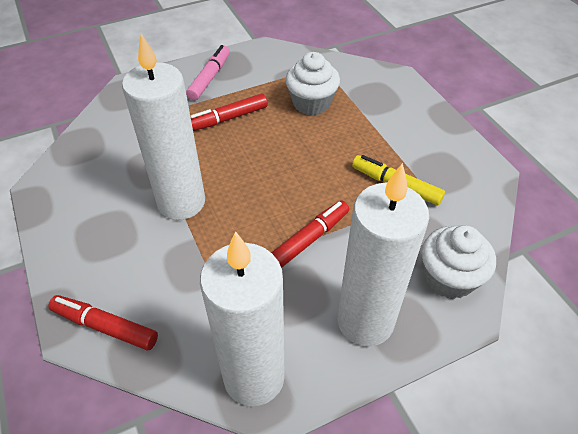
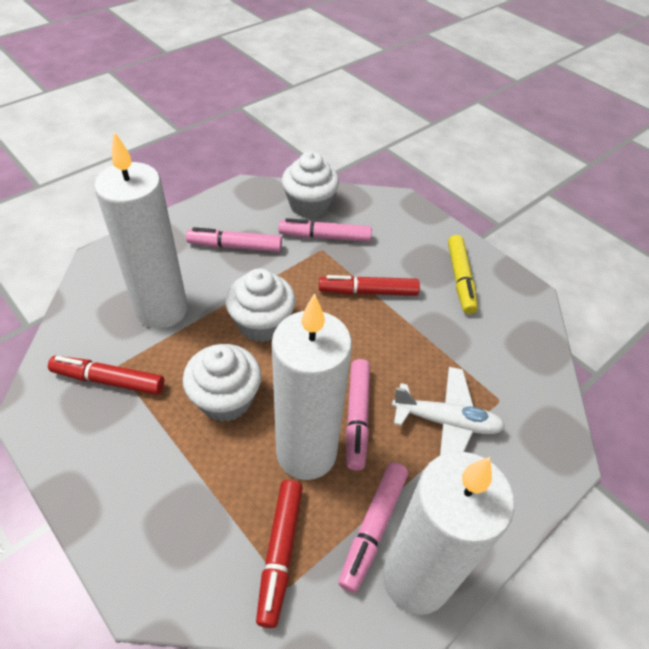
pink marker: [186,45,230,100] = 1 -> [186,227,282,252] [279,218,372,242] [338,462,408,593] [346,359,370,470] = 4
white cupcake: [285,52,340,116] [422,225,496,299] = 2 -> [183,344,261,422] [225,269,296,342] [282,152,339,218] = 3
white plane: none = 0 -> [392,367,505,455] = 1

